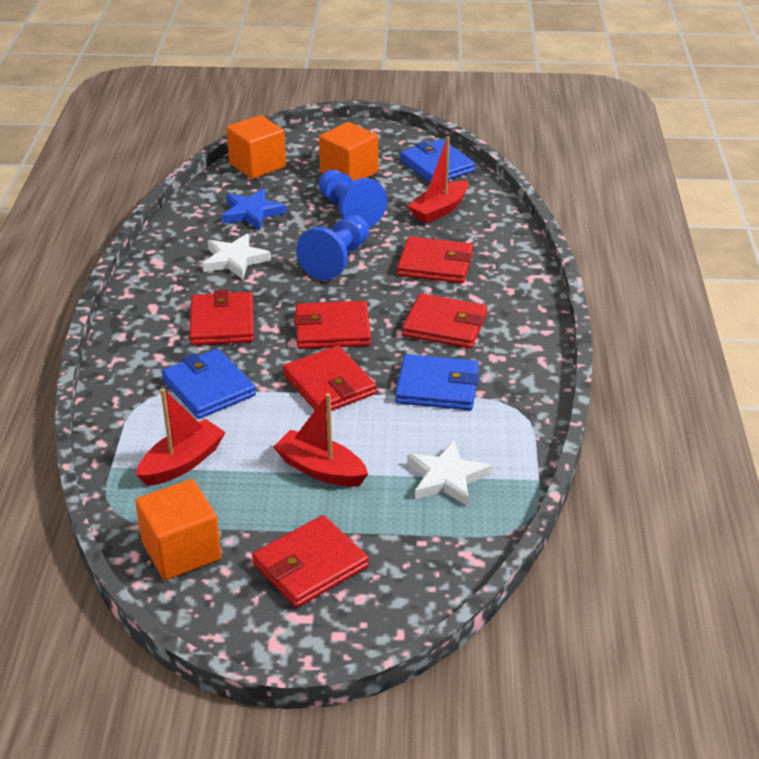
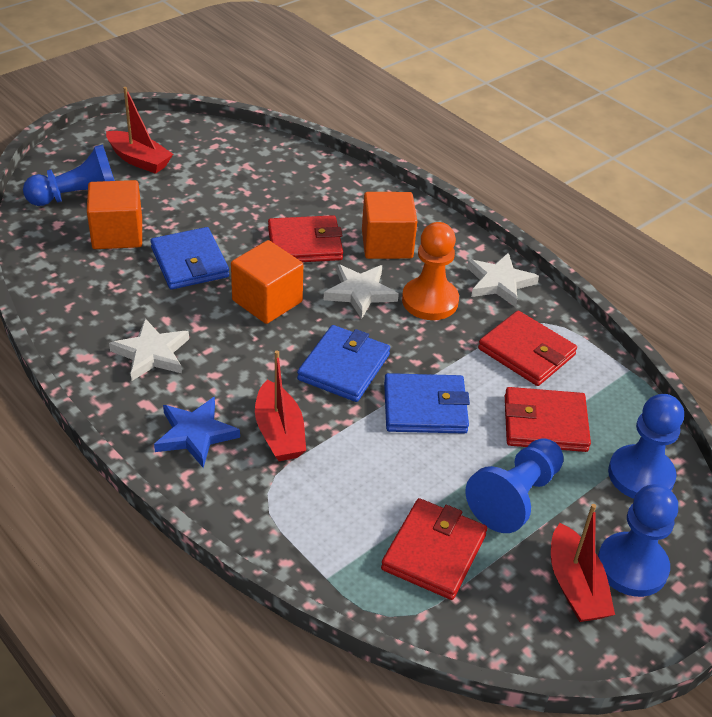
blue pawn: [296,215,369,280] [319,170,387,227] = 2 -> [23,144,115,206] [466,438,564,533] [598,484,678,597] [608,394,684,499] = 4
orange pawn: none = 0 -> [402,222,459,320] = 1
red wallet: [189,290,254,345] [252,515,369,608] [283,346,376,413] [294,301,371,349] [397,236,473,283] [402,293,487,349] = 6 -> [268,215,343,262] [381,498,487,600] [478,311,577,386] [505,387,591,452] = 4
white star: [203,234,271,279] [407,440,492,506] = 2 -> [109,318,189,381] [324,264,399,319] [467,252,539,307] = 3

